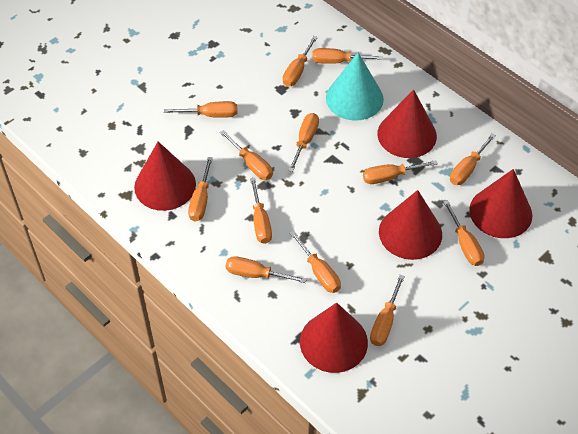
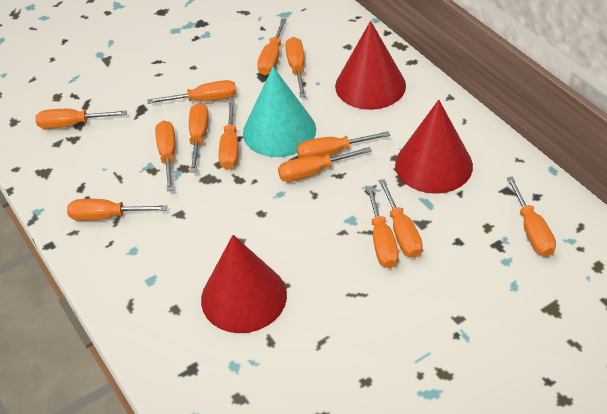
red cone: [134,142,196,211] [300,303,368,373] [377,89,437,158] [379,190,442,260] [469,169,533,238] = 5 -> [201,235,287,333] [335,21,406,110] [395,100,473,194] = 3

